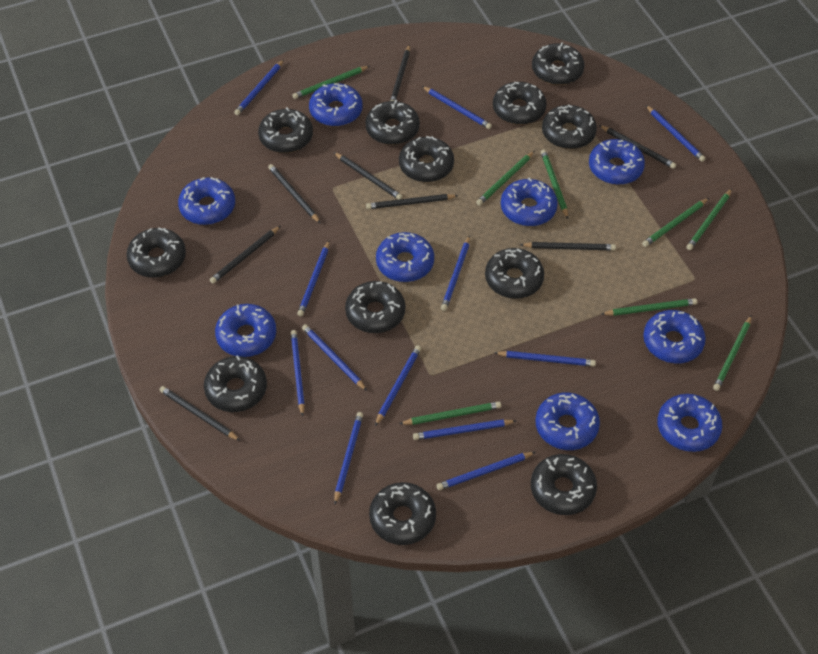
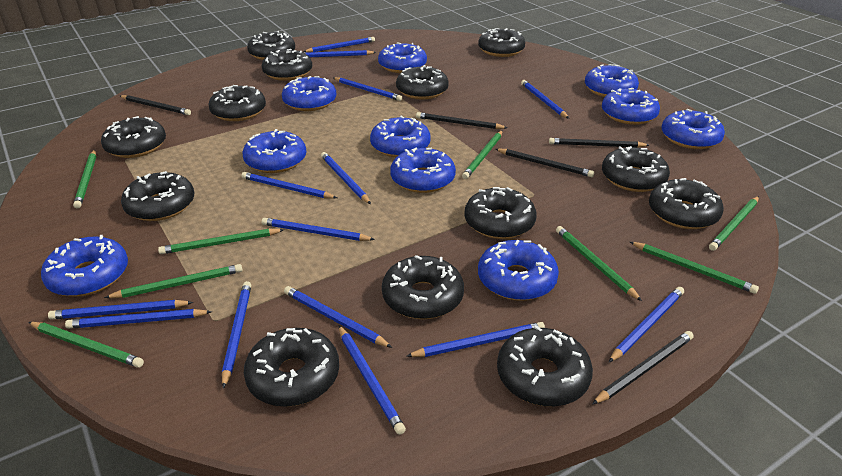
black donut: [126,227,186,277] [204,355,267,412] [258,107,313,153] [345,281,405,333] [366,100,420,145] [369,482,436,545] [399,136,454,182] [485,248,544,299] [493,82,547,125] [531,454,597,515] [532,42,585,85] [542,105,597,149] = 12 -> [101,116,166,158] [121,171,194,221] [208,85,266,121] [244,328,339,407] [247,31,295,60] [262,49,312,81] [382,255,464,319] [396,65,449,100] [464,187,537,239] [478,28,525,57] [497,325,593,407] [602,146,670,192] [649,178,724,229] = 13
black pencil: [159,386,240,441] [210,226,280,284] [268,164,320,223] [334,152,403,200] [366,194,459,209] [390,44,410,101] [520,242,616,250] [599,125,676,169] = 8 -> [120,95,191,115] [416,112,507,129] [496,149,594,177] [549,138,649,148] [592,331,694,404] = 5
blue donut: [178,177,235,225] [215,304,276,357] [309,83,363,126] [376,232,434,282] [501,178,558,226] [535,392,600,450] [589,139,645,185] [643,310,706,363] [657,394,722,452] = 9 -> [41,235,128,297] [242,129,306,173] [282,76,336,111] [370,115,431,157] [378,42,427,73] [390,147,456,193] [478,240,559,301] [585,64,639,97] [602,88,660,125] [662,109,725,149] = 10
blue pencil: [234,60,284,115] [291,330,305,416] [297,241,329,317] [302,324,367,391] [334,412,363,504] [375,345,421,426] [413,419,516,440] [422,86,492,129] [437,452,535,490] [441,236,470,311] [494,351,596,366] [646,105,706,162] = 12 -> [48,300,193,320] [65,309,212,329] [222,281,251,389] [242,172,337,199] [262,218,375,241] [284,286,392,348] [303,37,375,52] [304,50,376,57] [321,152,371,204] [333,77,402,101] [339,326,406,435] [407,322,545,357] [521,80,569,119] [609,287,684,362] = 14

